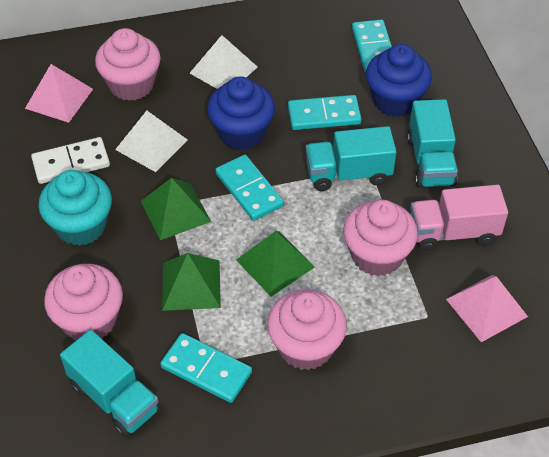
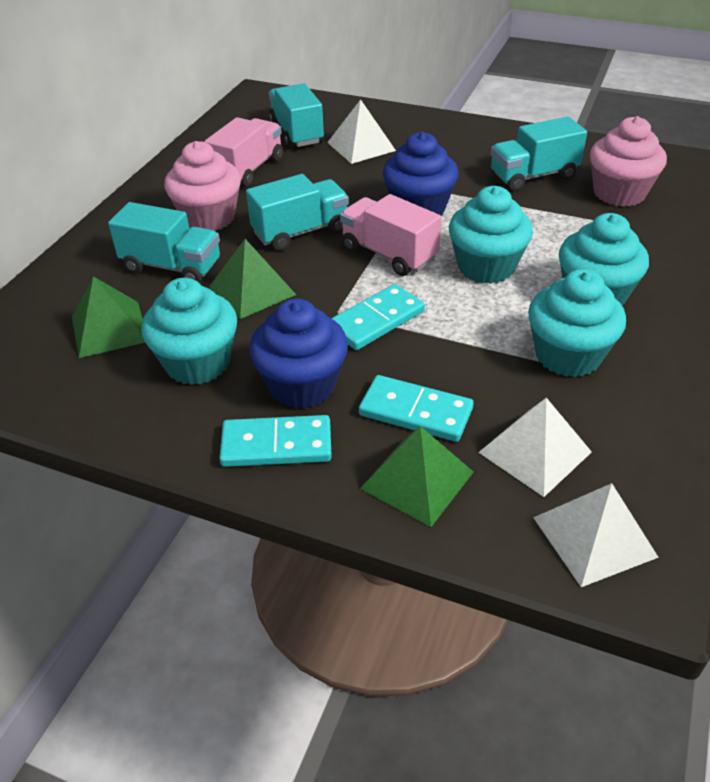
pink cupcake: [44,264,123,340] [95,28,161,101] [267,289,347,370] [343,200,418,276] = 4 -> [165,141,241,231] [590,116,667,207] = 2
pink pyramid: [25,64,93,123] [446,275,528,342] = 2 -> none = 0
pink truck: [410,185,508,251] = 1 -> [204,117,283,187] [340,194,441,276] = 2
turquoise cupcake: [39,170,112,246] = 1 -> [141,278,237,385] [449,186,533,284] [528,269,626,377] [559,213,649,306] = 4
turquoise domino: [160,333,252,403] [215,155,284,221] [288,95,362,130] [352,19,392,72] = 4 -> [219,415,332,467] [331,284,425,350] [359,375,474,442] = 3
turquoise truck: [60,330,160,437] [306,126,397,191] [407,99,458,188] = 3 -> [108,202,220,283] [246,174,349,251] [269,83,324,148] [491,117,587,191] = 4
white domino: [31,137,110,184] = 1 -> none = 0
white pyramid: [115,111,188,172] [190,35,257,89] = 2 -> [327,99,396,164] [478,398,592,497] [533,483,659,587] = 3

